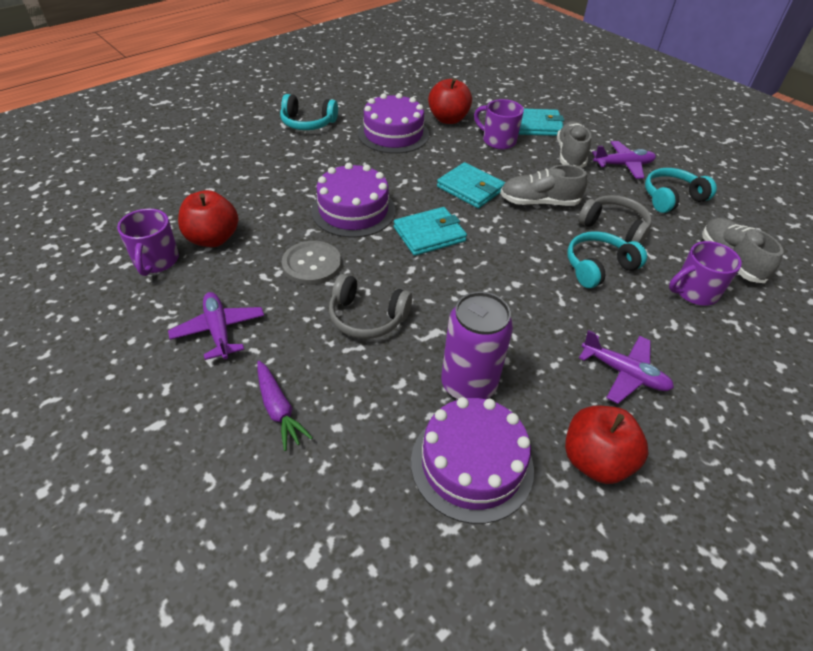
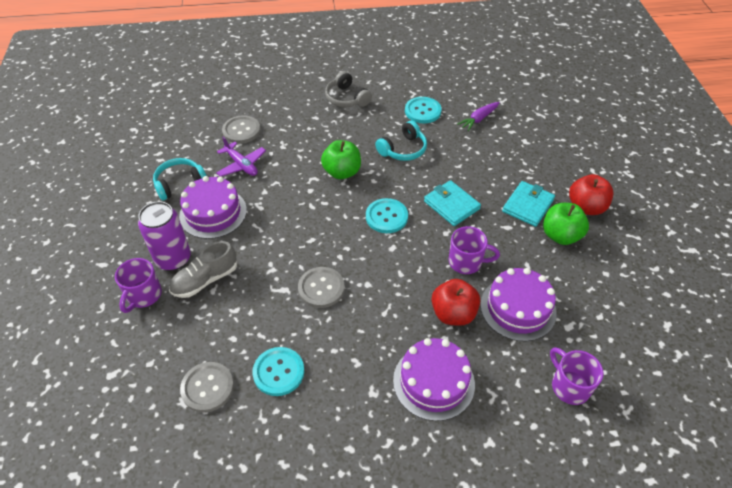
green apple: none = 0 -> [321,140,361,179] [543,203,589,245] = 2
grey button: [282,241,341,285] = 1 -> [180,362,234,413] [222,115,261,144] [298,267,345,308] = 3
grey headphones: [329,274,412,339] [578,195,652,244] = 2 -> [325,71,372,107] = 1
grey shoe: [500,165,587,206] [557,121,591,168] [702,218,784,283] = 3 -> [169,241,237,298] = 1
purple plane: [168,292,264,360] [579,330,674,404] [592,141,656,179] = 3 -> [216,137,266,177] = 1
red apple: [178,190,238,247] [428,78,472,124] [565,406,649,484] = 3 -> [432,279,480,326] [569,174,614,215] = 2
turquoise button: none = 0 -> [252,347,304,396] [366,198,408,233] [405,97,442,124] = 3
turquoise headphones: [280,94,338,130] [567,231,647,288] [645,168,717,213] = 3 -> [153,158,207,200] [375,121,427,161] = 2
turquoise wallet: [394,207,467,256] [437,162,505,208] [518,109,564,136] = 3 -> [424,180,481,226] [502,181,555,227] = 2

